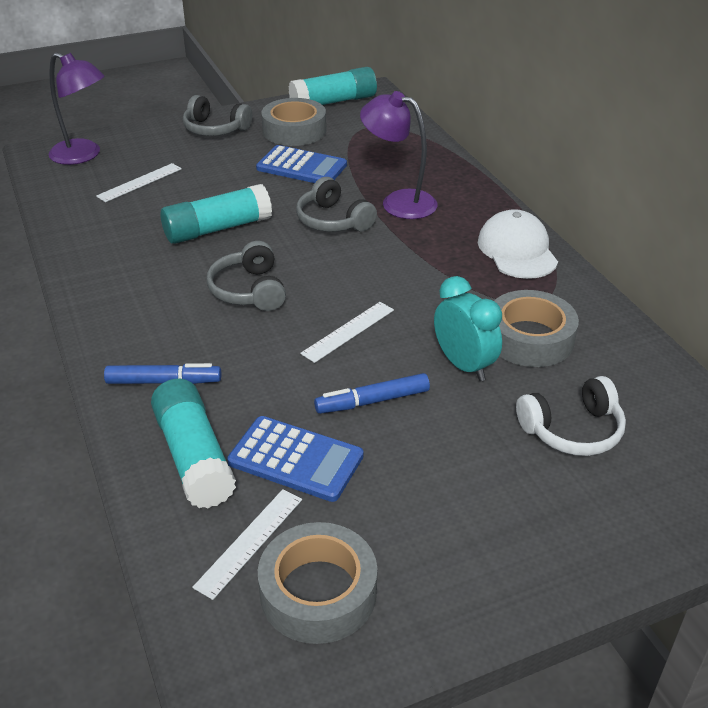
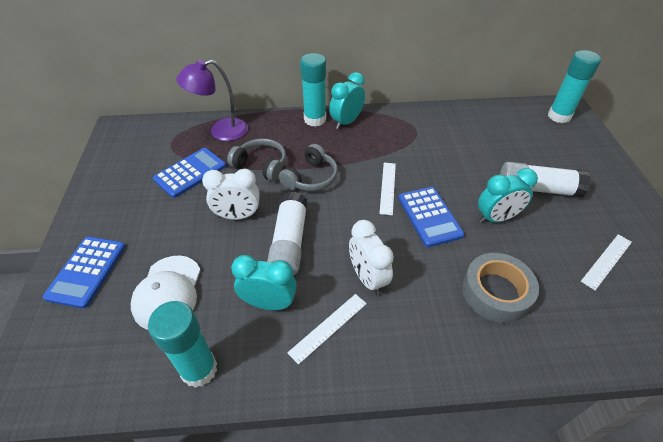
blue calculator: [227,416,363,502] [256,145,347,183] = 2 -> [43,237,125,309] [153,148,226,198] [398,187,464,247] = 3
blue marker: [104,363,221,384] [314,373,430,414] = 2 -> none = 0
grey headphones: [183,95,253,136] [207,241,286,311] [296,177,377,232] = 3 -> [227,139,286,181] [278,144,338,191] = 2
grey tape: [258,522,377,644] [261,98,326,146] [494,290,579,367] = 3 -> [462,253,539,323] = 1
purple lamp: [49,52,105,165] [360,91,438,219] = 2 -> [176,59,248,141] = 1
turquoise clock: [434,276,502,381] = 1 -> [231,255,297,310] [329,72,365,129] [478,168,538,223] = 3
white clock: none = 0 -> [202,169,260,220] [349,220,394,295] = 2
white glue stick: none = 0 -> [267,192,308,276] [500,162,591,197] = 2
white headphones: [516,376,626,456] = 1 -> none = 0

